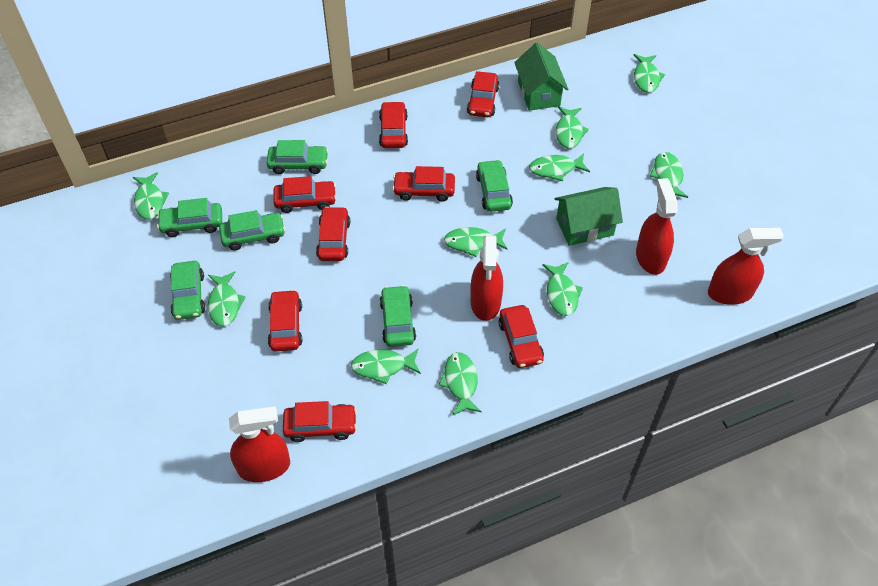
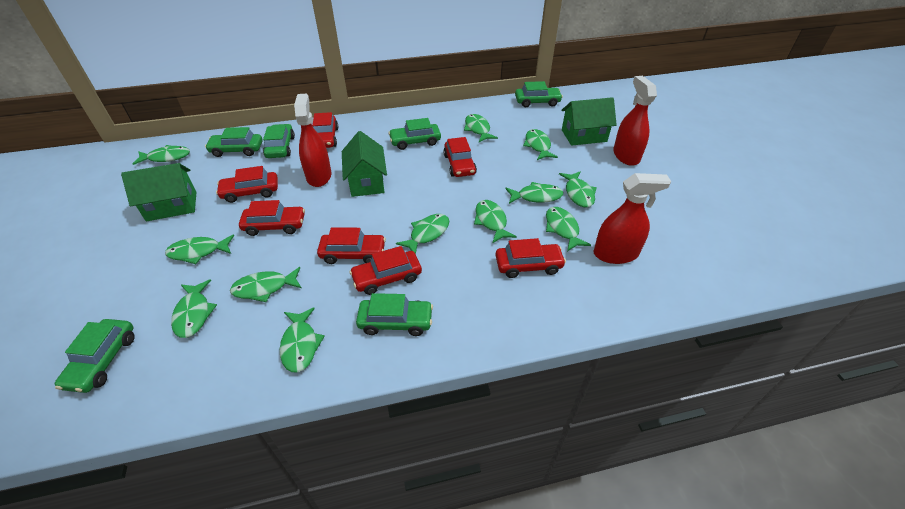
green fish: [133,172,169,219] [208,271,246,326] [351,349,421,384] [439,352,482,416] [444,227,508,257] [529,154,590,181] [542,262,583,316] [556,106,589,149] [634,54,665,93] [650,152,688,198] = 10 -> [133,145,190,165] [165,234,234,264] [171,280,217,338] [230,267,302,302] [280,307,325,372] [396,214,449,254] [464,114,498,142] [474,200,517,243] [505,182,563,204] [523,129,558,160] [546,207,591,251] [559,171,597,208] = 12
green house: [514,43,568,111] [554,187,623,246] = 2 -> [121,163,196,221] [342,131,387,197] [561,97,617,146] = 3
red car: [268,290,302,352] [273,176,336,213] [283,401,357,442] [316,207,350,261] [379,101,408,148] [392,166,455,202] [467,71,499,117] [499,305,544,368] = 8 -> [216,166,278,203] [239,200,305,236] [312,112,338,148] [317,227,386,264] [349,246,422,295] [443,137,477,177] [495,238,566,278] = 7
red spray bottle: [229,406,290,482] [470,235,503,321] [636,178,677,275] [708,228,784,305] = 4 -> [294,93,331,187] [594,173,671,264] [613,76,657,166] = 3

